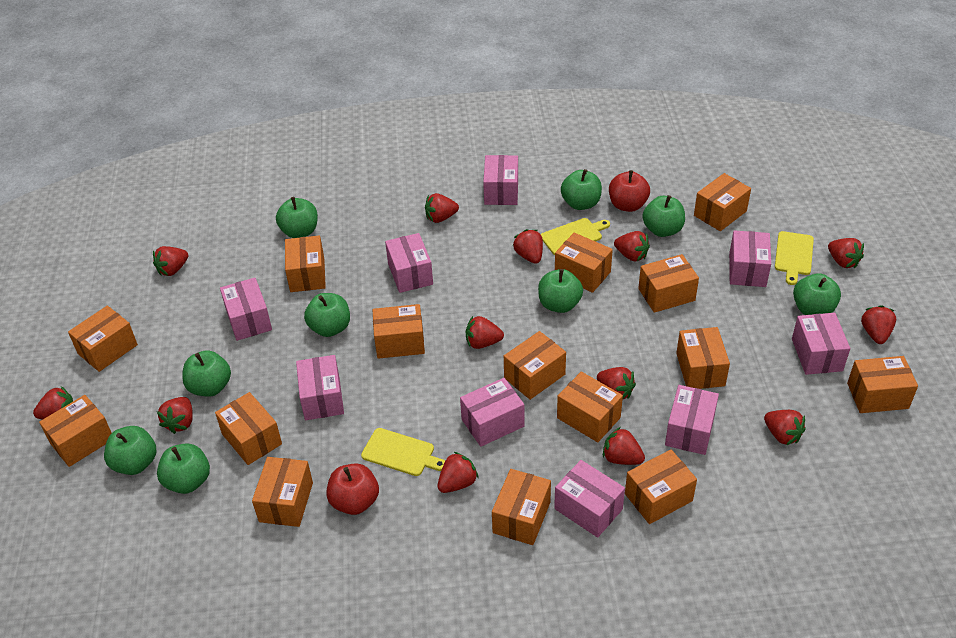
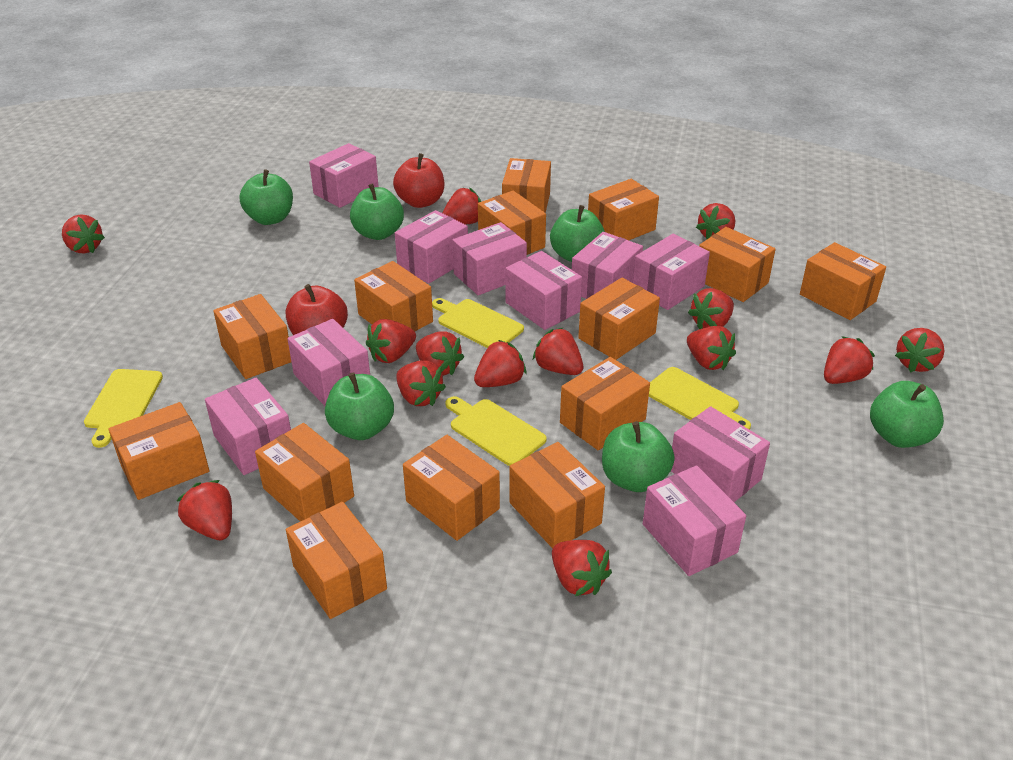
green apple: [104,426,156,475] [157,443,210,494] [182,350,231,397] [276,197,318,238] [304,293,350,337] [538,269,583,313] [561,169,602,210] [642,195,685,237] [793,273,841,315] = 9 -> [240,169,293,225] [325,372,394,440] [350,184,404,240] [550,205,605,262] [602,421,675,492] [870,381,944,448] = 6
orange box: [39,395,112,467] [68,306,138,372] [215,392,282,465] [252,457,313,527] [285,236,326,292] [373,304,425,359] [492,469,551,545] [504,331,566,400] [555,233,613,293] [557,372,623,442] [625,450,697,524] [638,254,699,313] [676,327,730,389] [694,173,751,231] [847,356,918,413] = 15 -> [108,402,209,500] [213,294,291,379] [255,423,354,522] [286,502,387,619] [354,261,433,331] [403,435,500,541] [478,190,546,255] [502,158,551,213] [509,442,605,549] [560,357,650,450] [578,278,660,360] [588,179,659,240] [699,227,776,302] [800,242,886,320] = 14
pink box: [220,278,272,341] [296,355,344,420] [385,233,433,293] [460,378,524,447] [483,155,518,205] [554,460,625,537] [665,385,719,455] [729,230,771,287] [792,313,850,375] = 9 -> [205,378,291,475] [287,319,370,406] [309,143,379,208] [395,210,468,284] [452,222,527,295] [506,251,582,330] [572,232,643,299] [633,234,710,310] [643,465,746,576] [671,406,770,502] = 10
red strawberry: [33,386,73,420] [153,246,189,276] [157,397,193,434] [425,193,459,223] [437,452,479,493] [466,316,504,349] [513,229,543,264] [597,367,636,399] [603,427,645,465] [614,231,650,262] [764,410,806,445] [828,238,864,268] [861,305,896,344] = 13 -> [62,214,105,254] [176,480,232,540] [366,319,416,363] [396,361,446,406] [416,331,464,376] [442,188,481,225] [474,340,526,387] [533,328,583,375] [552,540,612,596] [687,326,736,370] [688,288,734,329] [696,203,735,239] [824,336,875,384] [895,328,945,373] = 14
yellow cutting board: [361,428,445,476] [541,218,610,255] [775,231,814,285] = 3 -> [84,369,163,448] [432,298,524,348] [445,396,547,466] [649,367,751,430] = 4

